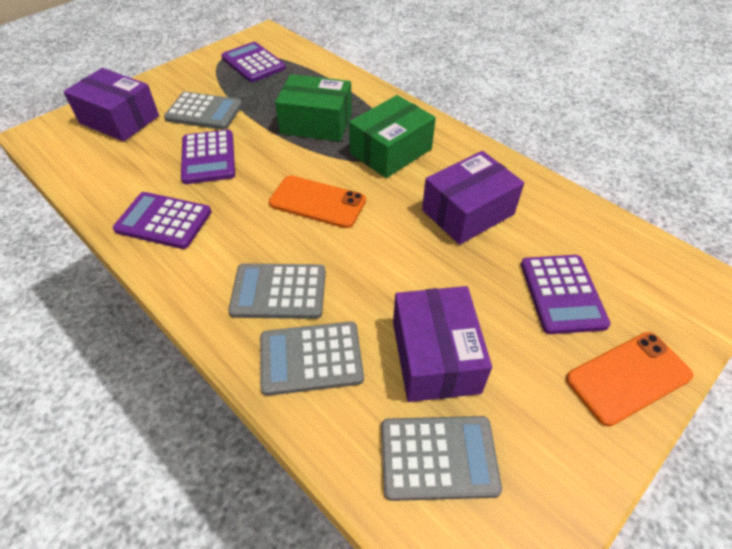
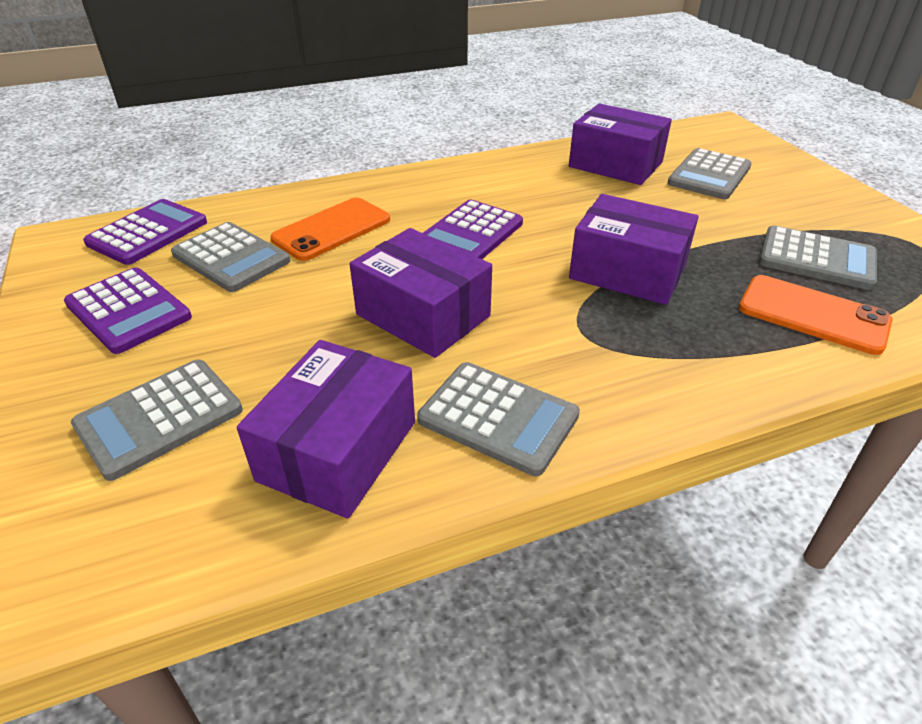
green box: [275,74,352,142] [349,95,436,178] = 2 -> none = 0
grey calculator: [164,92,242,130] [228,263,326,319] [260,321,364,396] [381,416,502,501] = 4 -> [71,359,243,481] [171,222,290,292] [417,362,580,476] [667,148,752,199] [759,226,877,290] = 5
purple box: [63,68,159,142] [393,286,492,402] [422,151,524,245] = 3 -> [237,340,415,518] [350,228,492,358] [569,104,672,185] [569,194,698,305] = 4
purple calculator: [113,192,211,249] [181,130,235,184] [221,42,286,82] [521,255,611,334] = 4 -> [64,267,192,354] [83,199,207,265] [423,200,523,259] = 3

